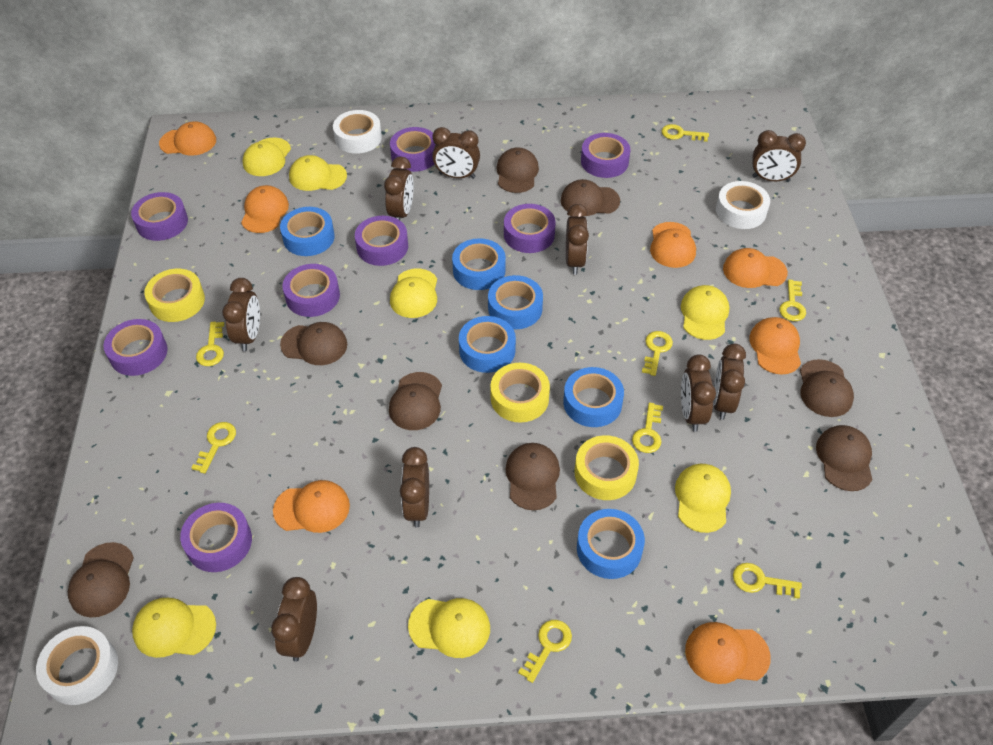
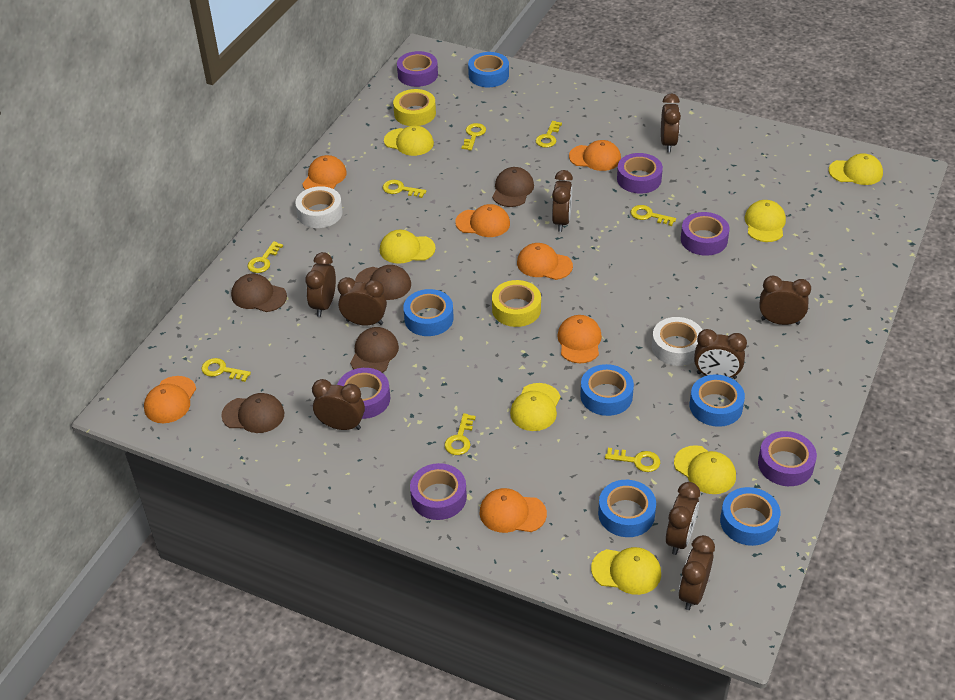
brown cap: [68,542,134,618] [280,322,347,365] [389,372,442,430] [497,147,539,193] [505,443,560,510] [561,179,620,216] [800,359,854,417] [816,425,872,491] = 8 -> [221,393,284,433] [231,274,287,312] [350,327,399,373] [355,265,411,300] [492,167,534,207] = 5
purple tape: [103,319,168,376] [131,192,188,241] [180,503,252,572] [283,264,340,317] [355,216,408,266] [390,127,435,172] [504,204,556,253] [581,133,630,178] = 8 -> [337,368,390,419] [397,51,438,87] [410,463,467,520] [617,153,663,194] [681,212,729,256] [758,431,817,486] = 6
white tape: [36,626,118,705] [333,110,382,154] [716,181,770,229] = 3 -> [295,186,343,228] [652,317,702,366] = 2
yellow tape: [144,269,205,322] [490,363,550,423] [575,435,639,500] = 3 -> [393,89,436,126] [492,280,541,327] = 2

